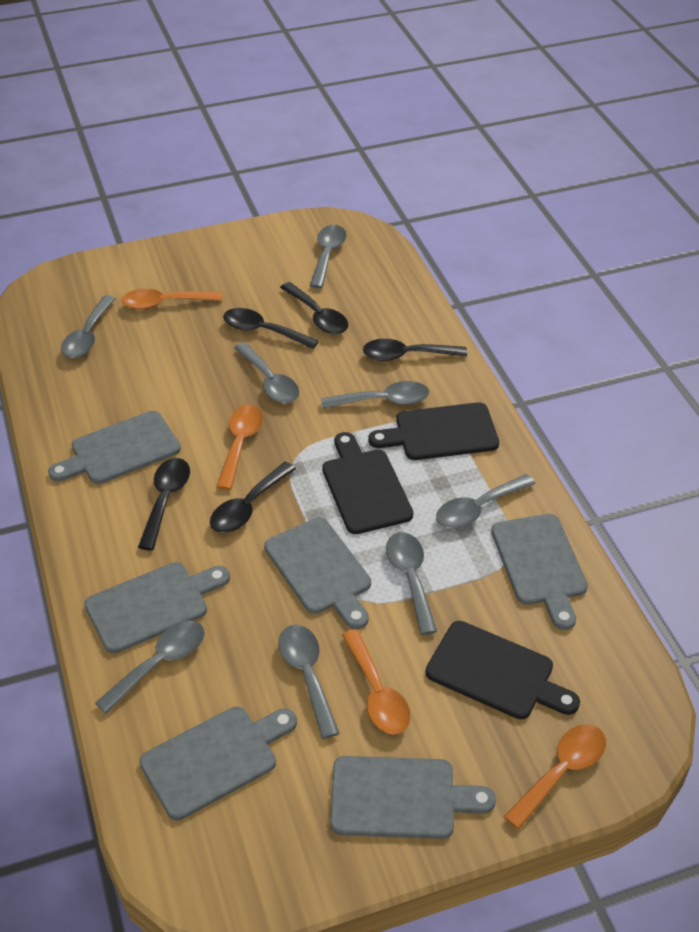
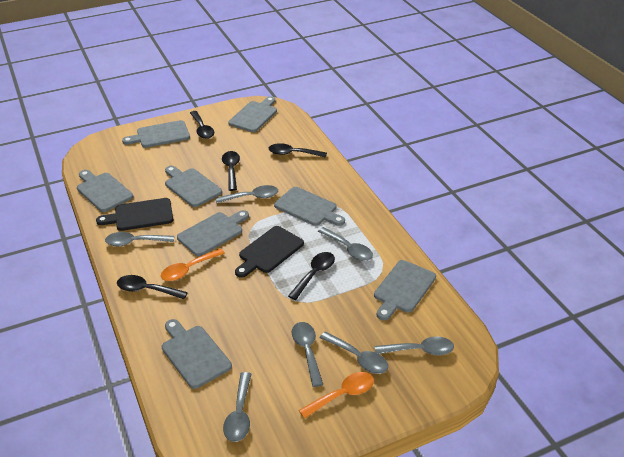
black cutting board: [322,432,413,534] [368,402,499,460] [426,621,580,719] = 3 -> [96,198,173,231] [235,226,304,278] = 2
grey cutting board: [48,411,181,484] [84,562,230,654] [140,707,297,820] [264,518,371,629] [330,756,496,839] [491,514,588,630] = 6 -> [77,170,133,212] [122,120,190,148] [162,319,232,389] [165,166,222,207] [177,210,249,256] [228,97,277,132] [274,187,345,226] [374,260,436,320] = 8
grey spoon: [61,295,116,358] [95,621,205,714] [234,343,299,403] [278,625,339,739] [310,225,346,288] [321,381,429,409] [386,532,437,635] [436,474,535,528] = 8 -> [105,232,174,246] [215,185,278,203] [223,372,251,442] [292,322,323,387] [318,227,373,261] [320,331,388,374] [375,336,454,355] = 7
orange spoon: [122,289,222,309] [216,405,263,490] [342,629,411,734] [504,724,606,829] = 4 -> [161,248,225,281] [299,372,374,419] = 2

